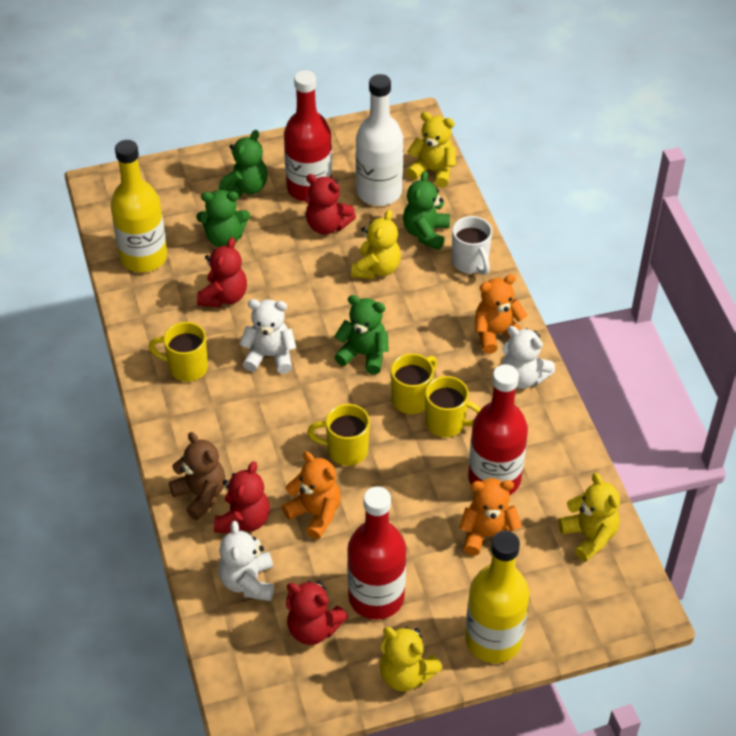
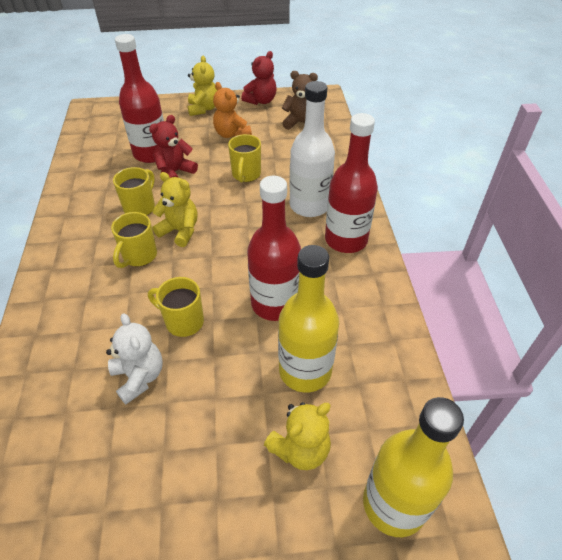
green teddy bear: [196,190,250,247] [219,130,268,196] [334,295,389,375] [403,171,450,250] = 4 -> none = 0
orange teddy bear: [282,452,341,539] [459,478,522,556] [475,274,527,354] = 3 -> [213,82,252,138] = 1
red teddy bear: [197,237,247,308] [214,461,270,533] [286,581,348,645] [305,174,356,235] = 4 -> [149,115,198,178] [241,51,276,105] = 2
white mug: [452,216,492,275] = 1 -> none = 0
white teddy bear: [218,521,274,601] [239,299,296,374] [502,326,555,389] = 3 -> [106,313,163,404] = 1
yellow teddy bear: [351,210,401,279] [380,626,443,692] [406,112,456,188] [558,473,620,562] = 4 -> [152,172,198,247] [188,55,217,116] [264,402,331,470] = 3

